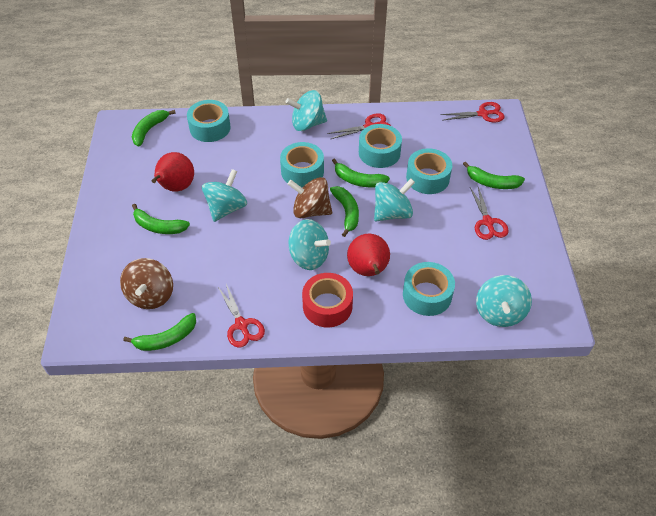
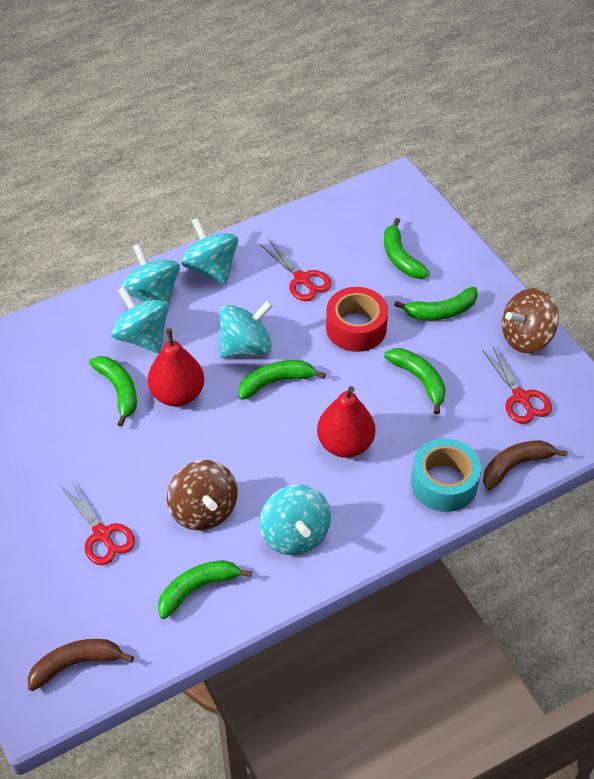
brown banana: none = 0 -> [28,639,134,691] [483,440,568,490] = 2
red scissors: [218,284,265,348] [327,113,391,139] [440,102,505,122] [470,187,509,240] = 4 -> [62,479,135,565] [260,240,332,301] [483,347,552,424] = 3
turquoise tape: [187,100,231,142] [280,142,324,187] [359,124,402,168] [403,262,455,316] [406,148,452,194] = 5 -> [411,438,481,512] = 1

